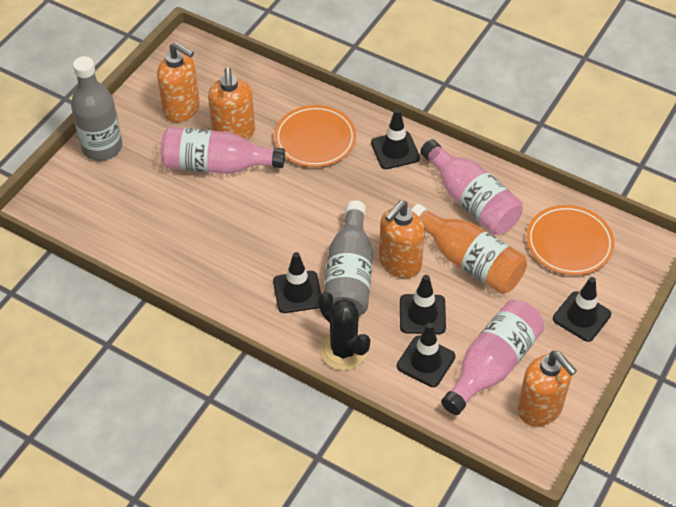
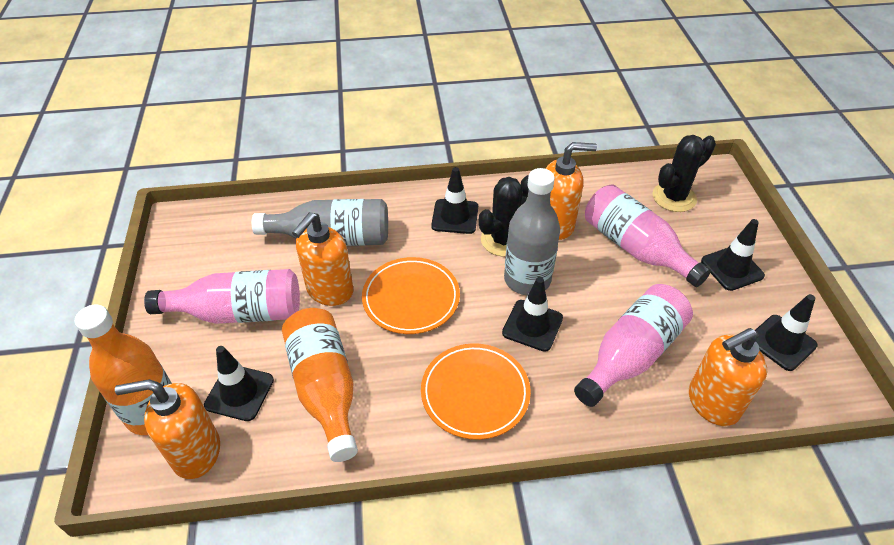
black cactus: [318,291,370,370] = 1 -> [479,175,529,257] [652,135,716,212] = 2
orange bottle: [411,204,527,294] = 1 -> [74,305,172,435] [282,308,358,462] = 2

